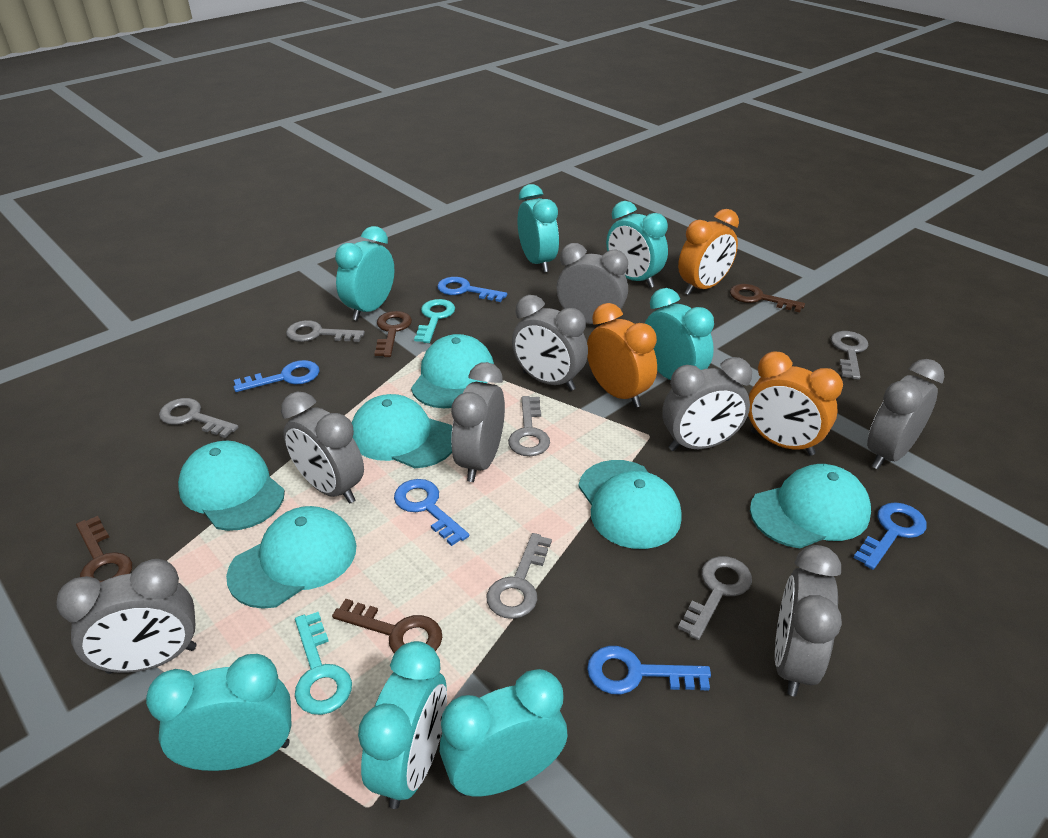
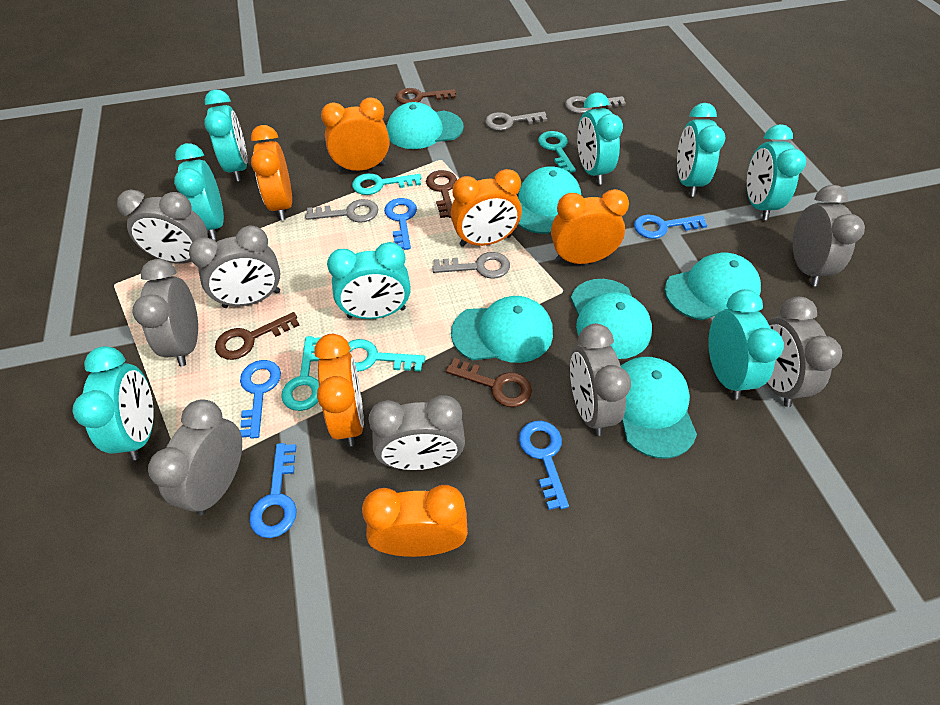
grey key: [159,398,239,438] [286,320,365,342] [487,533,552,619] [508,396,550,456] [678,556,752,640] [831,331,869,380] = 6 -> [305,199,378,223] [432,252,510,279] [485,112,547,131] [565,96,626,114] = 4
orange clock: [587,303,657,408] [678,209,739,295] [748,351,843,456] = 3 -> [251,125,292,220] [315,334,364,447] [321,97,390,172] [362,485,468,557] [451,169,522,247] [551,189,629,264] = 6
turquoise clock: [146,654,292,771] [335,226,394,321] [358,641,447,809] [440,669,567,796] [517,184,559,272] [606,201,668,288] [645,288,714,380] = 7 -> [72,346,154,460] [174,143,224,240] [204,89,248,181] [327,242,411,319] [577,92,623,185] [677,103,726,197] [708,289,784,399] [747,124,806,220] = 8
turquoise key: [295,612,352,715] [414,299,455,343] = 2 -> [281,336,322,411] [348,339,425,372] [352,173,421,195] [538,131,576,173] = 4

